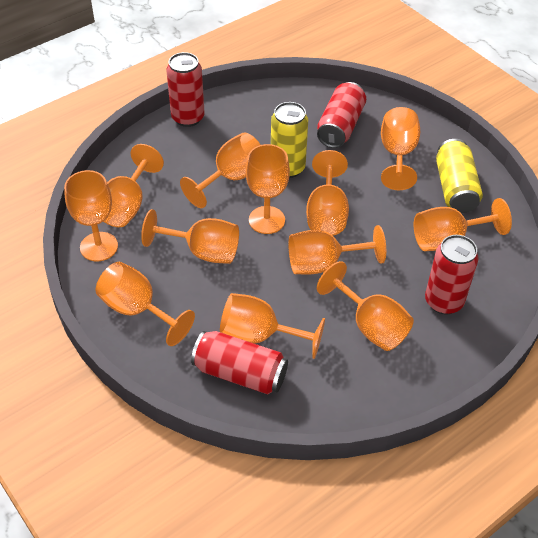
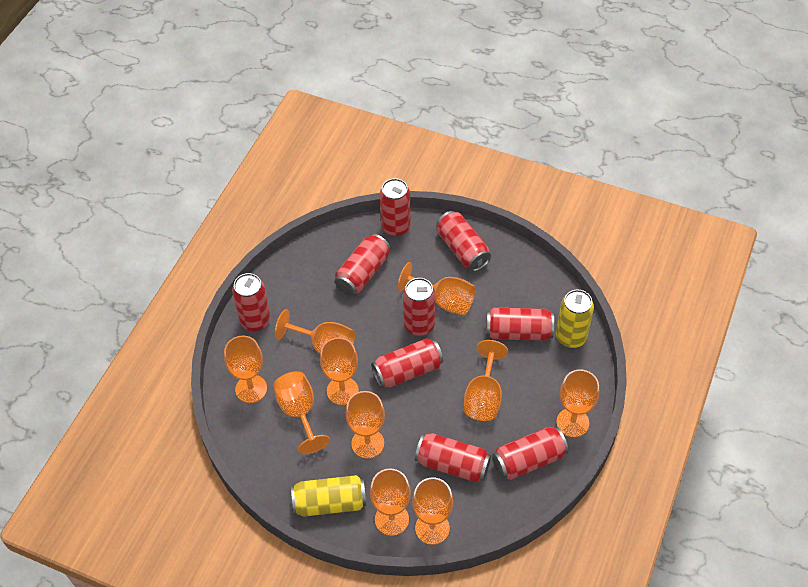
orange goblet: [64,170,118,261] [95,262,195,346] [103,144,164,227] [141,209,239,264] [180,133,261,208] [220,293,325,359] [245,144,290,234] [288,225,386,274] [306,150,349,236] [317,261,414,351] [381,107,420,190] [414,198,512,251] = 12 -> [224,336,267,403] [273,371,330,454] [275,309,355,354] [320,337,359,405] [346,391,385,459] [370,468,411,536] [398,262,476,315] [412,478,453,545] [464,340,508,421] [556,369,599,437] = 10
red can: [166,52,205,127] [191,331,288,394] [317,82,366,148] [425,235,478,315] = 4 -> [232,273,271,331] [335,234,391,295] [371,338,443,388] [380,178,411,237] [403,278,435,336] [415,433,491,482] [436,211,491,271] [486,307,554,341] [492,427,568,480] = 9

